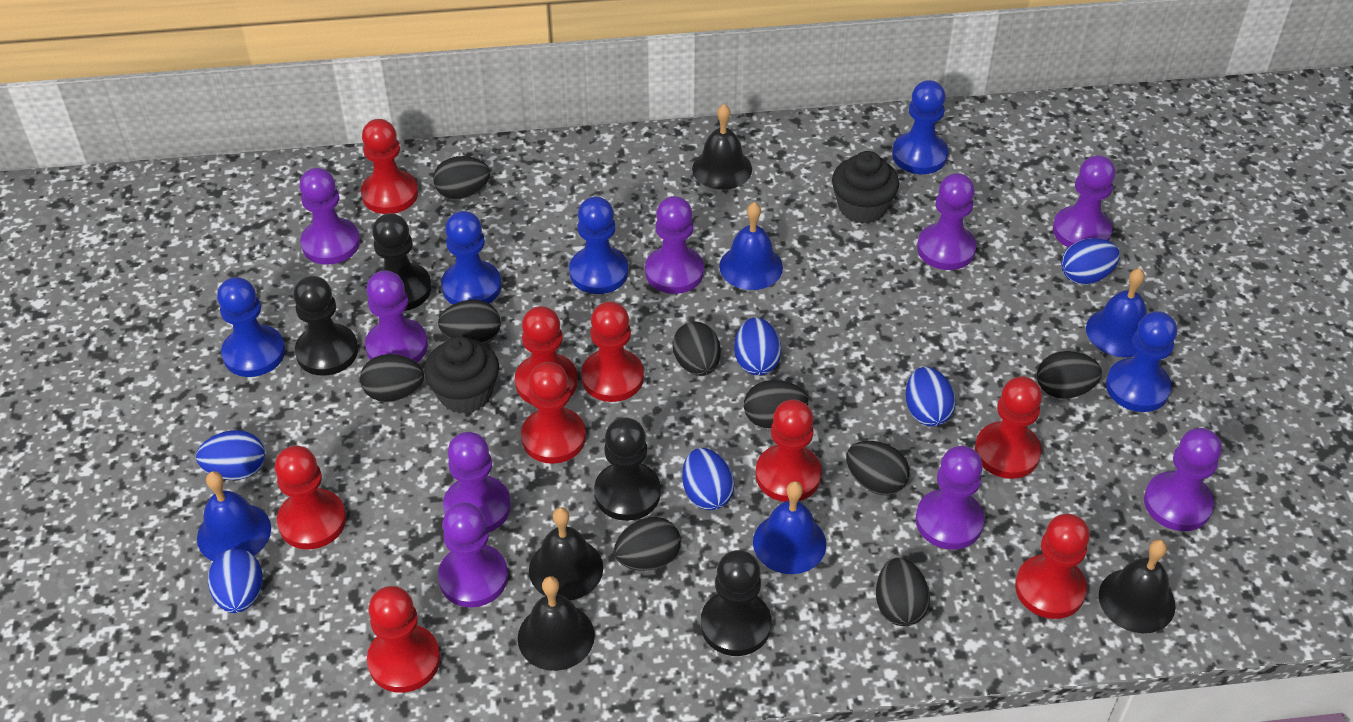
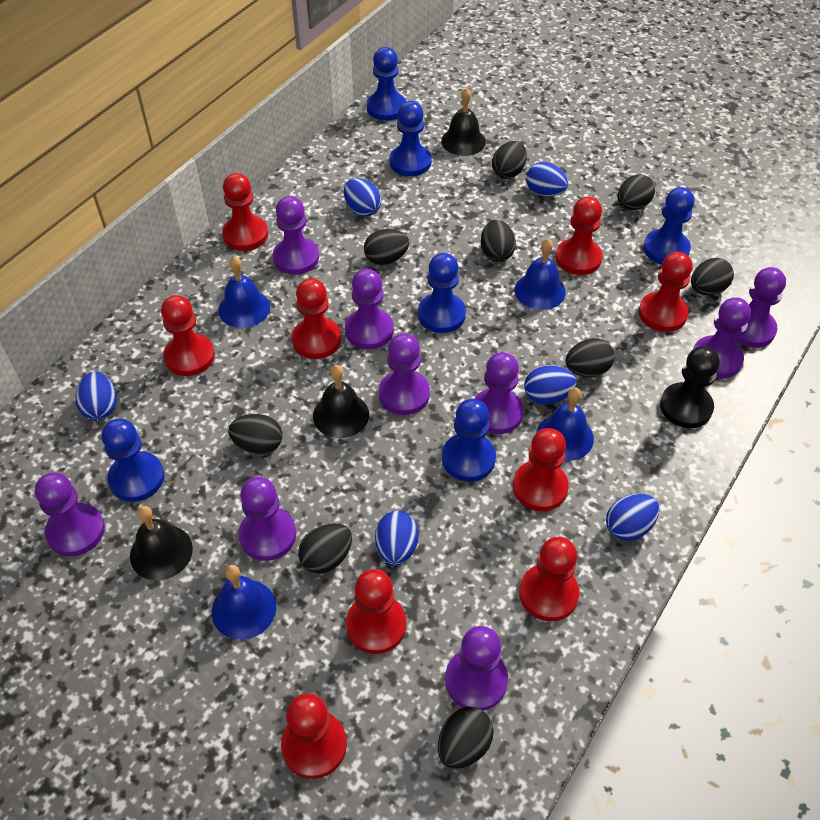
black bell: [518,576,595,671] [529,507,603,600] [692,104,752,190] [1099,539,1176,633] = 4 -> [130,506,193,580] [313,365,369,438] [441,87,486,156] = 3
black cupcake: [424,336,499,414] [832,151,899,224] = 2 -> none = 0
black pawn: [293,276,358,376] [372,213,432,311] [594,417,661,521] [701,550,771,656] = 4 -> [660,346,720,428] = 1
blue pawn: [217,277,285,377] [441,211,502,305] [569,196,628,294] [892,80,948,174] [1106,311,1177,412] = 5 -> [102,419,164,502] [367,47,406,121] [389,101,432,176] [418,253,466,333] [442,399,496,482] [643,187,695,265] = 6

